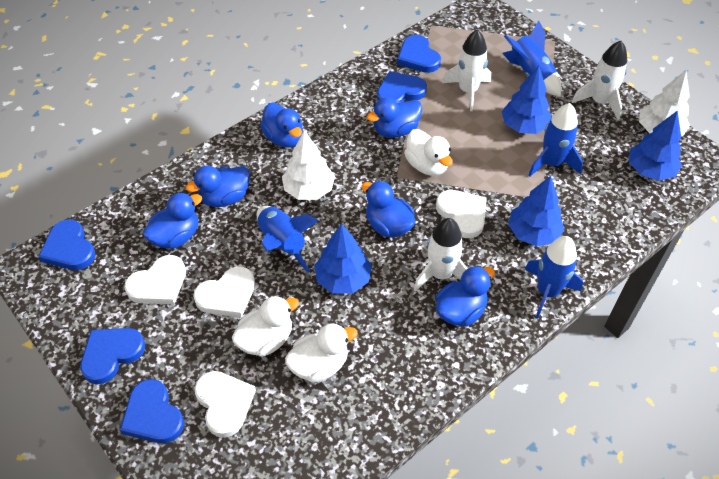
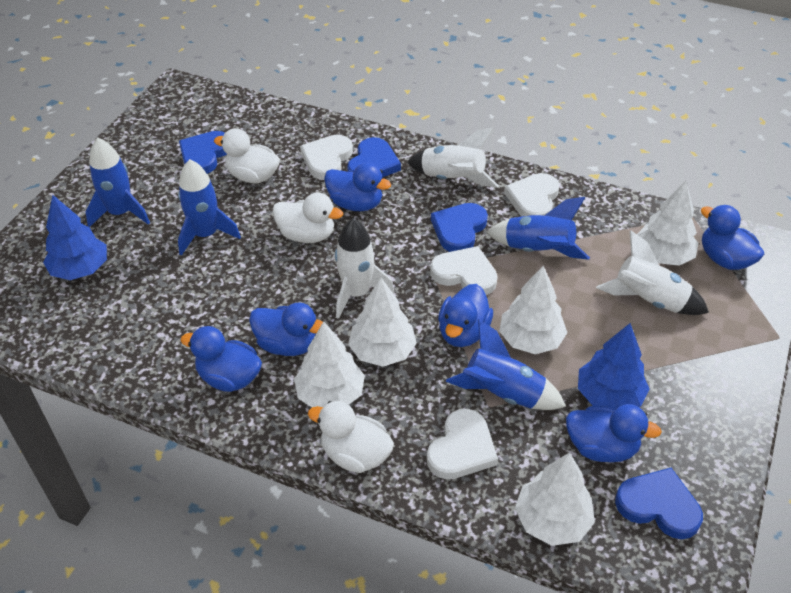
blue heart: [39,219,96,270] [80,328,145,385] [120,379,184,443] [377,71,427,103] [397,35,441,73] = 5 -> [179,131,227,174] [347,137,401,177] [431,203,488,252] [615,468,703,539] = 4
blue tree: [314,224,372,294] [501,66,552,134] [508,176,564,246] [629,110,682,181] = 4 -> [43,195,107,280] [578,323,649,410] = 2
white tree: [282,131,335,200] [639,70,690,136] = 2 -> [294,321,365,407] [348,278,417,367] [499,266,567,354] [515,452,595,546] [637,181,699,266] = 5

